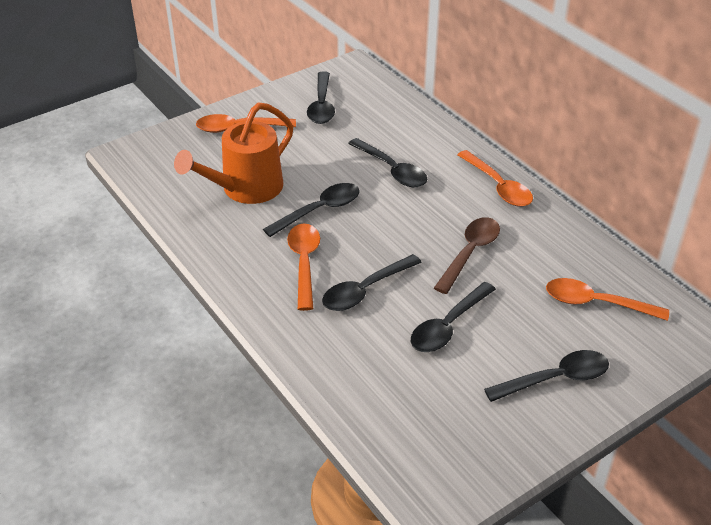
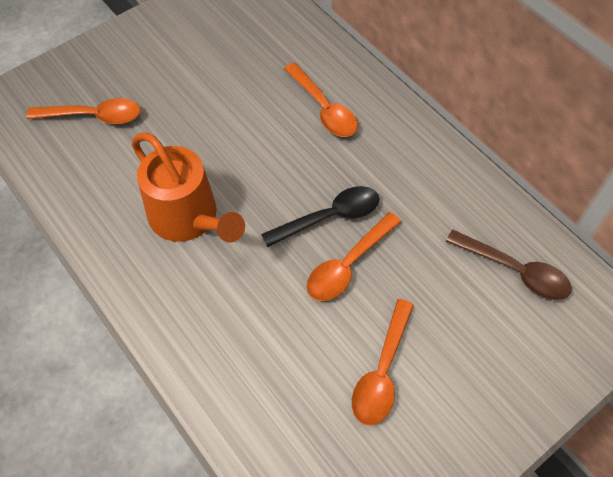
black spoon: [263,183,359,237] [307,71,335,124] [322,254,422,311] [348,138,427,187] [411,282,496,352] [484,350,609,402] = 6 -> [261,186,380,247] = 1

